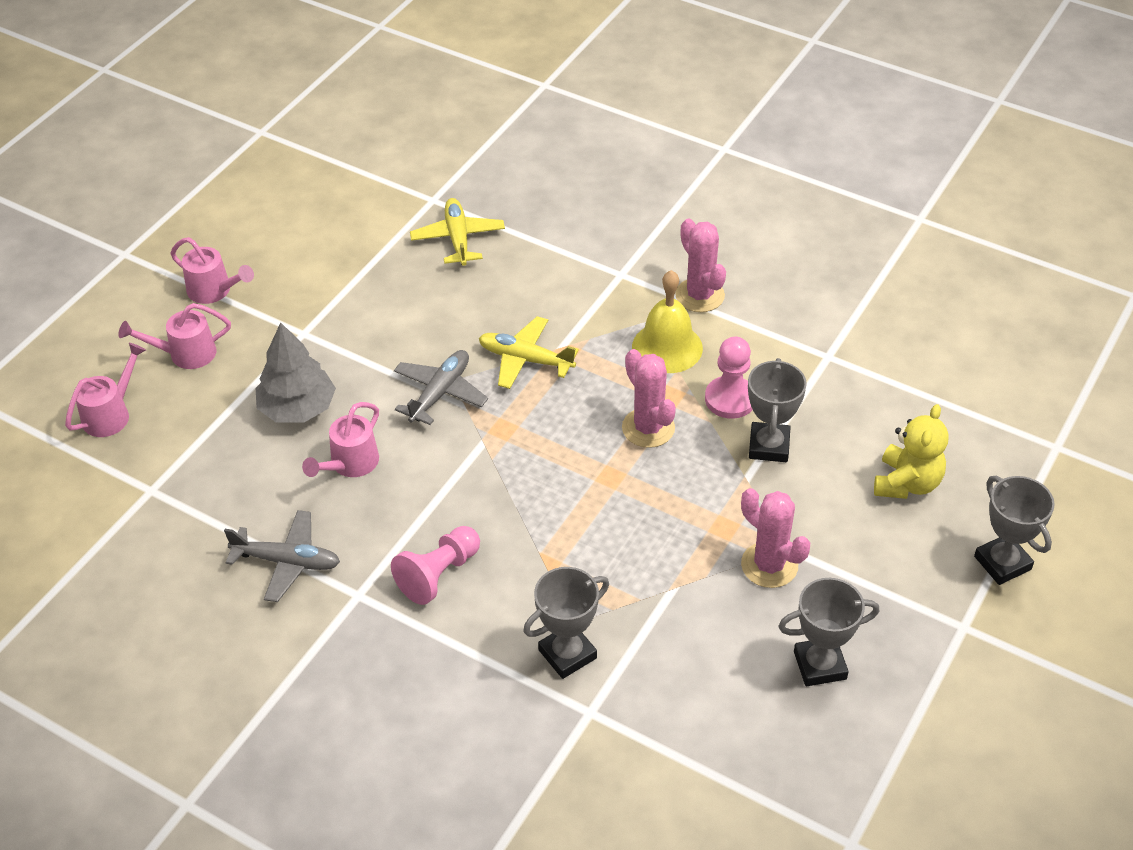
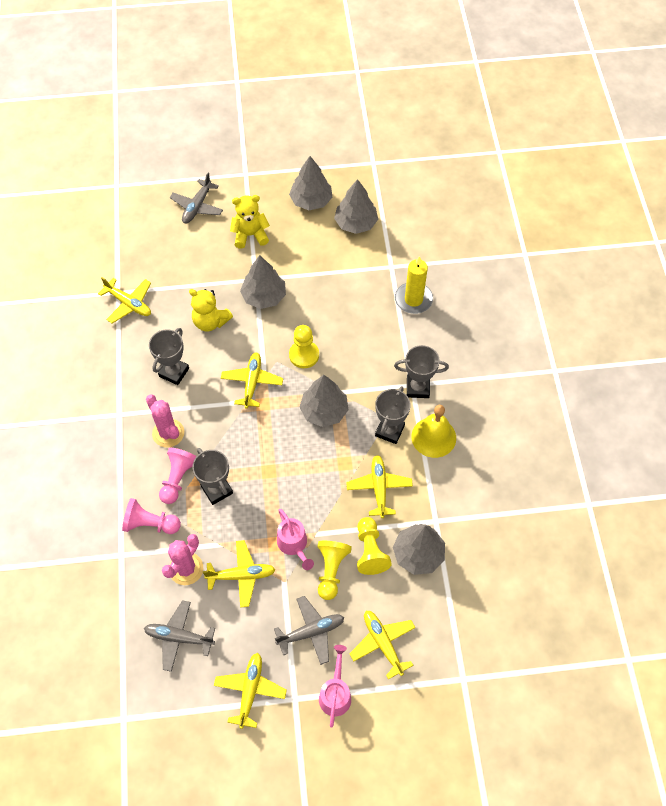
grey plane: [224,510,340,602] [394,350,488,425] = 2 -> [144,600,215,672] [170,173,223,223] [274,596,344,665] = 3
grey tree: [256,322,336,422] = 1 -> [240,255,286,309] [289,156,332,210] [299,375,348,427] [334,179,378,234] [393,524,445,575] = 5
pink cactus: [622,349,676,448] [675,219,726,312] [741,488,810,588] = 3 -> [146,395,184,447] [162,534,203,585] = 2
pink watering can: [65,343,146,437] [119,303,231,369] [171,237,254,304] [302,402,379,477] = 4 -> [277,509,314,570] [319,645,351,727] = 2
yellow candle: none = 0 -> [395,256,433,314] = 1
yellow pawn: none = 0 -> [289,325,319,368] [318,541,352,600] [357,517,391,575] = 3
yellow plane: [410,198,505,266] [479,316,579,389] = 2 -> [98,277,151,323] [203,540,276,608] [214,653,287,729] [221,352,283,409] [346,455,413,518] [350,611,416,679] = 6
yellow teddy bear: [874,404,949,499] = 1 -> [189,289,233,332] [230,195,270,249] = 2

